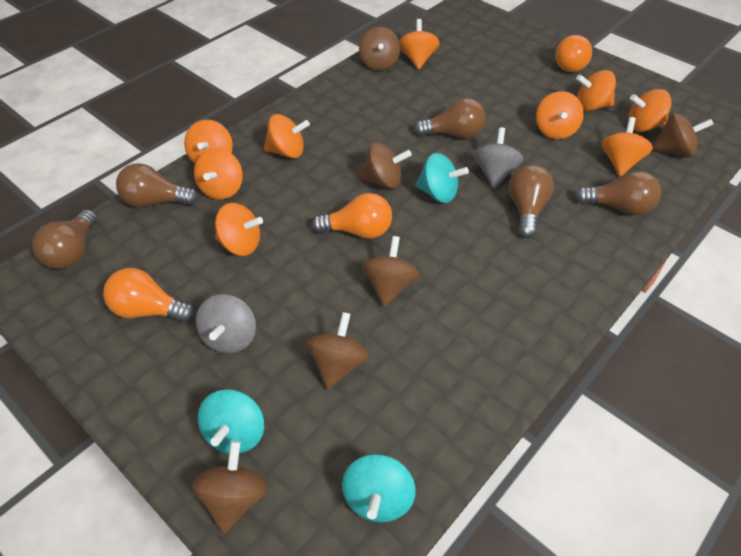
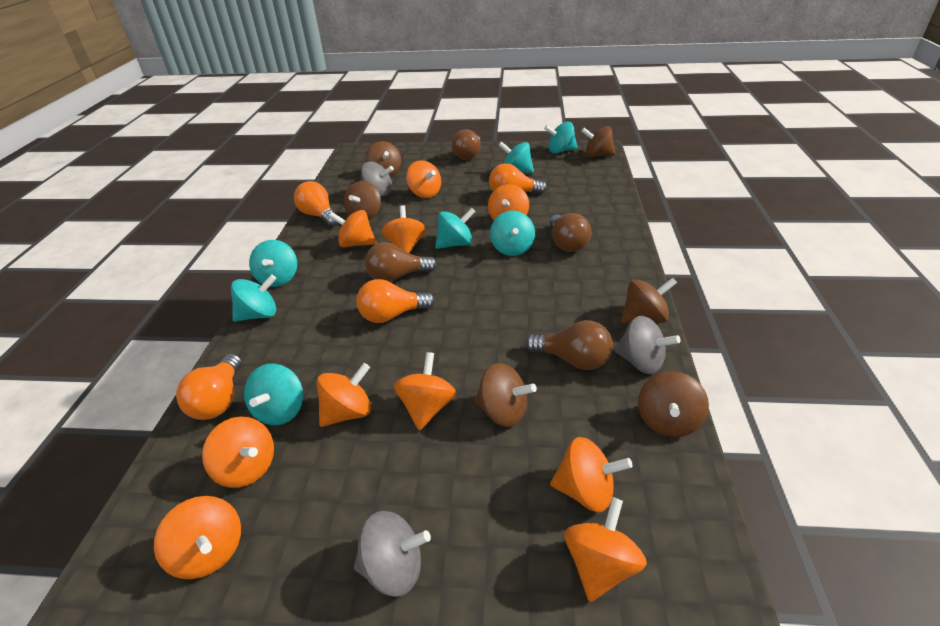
brown light bulb: [32,210,97,269] [116,163,198,207] [415,98,486,138] [509,164,554,238] [575,171,661,215] = 5 -> [365,242,437,282] [452,129,480,160] [525,320,613,370] [550,213,591,252] = 4
grey spinning top: [196,294,256,353] [473,127,523,188] = 2 -> [354,511,431,597] [361,162,394,196] [614,316,681,374] = 3
orange light bulb: [103,268,195,322] [312,193,392,239] [555,35,592,72] = 3 -> [176,354,242,420] [294,181,338,227] [357,279,435,323] [489,163,547,194] = 4
orange spinning top: [184,120,233,164] [194,148,243,200] [215,203,263,256] [264,114,310,158] [399,19,440,69] [536,91,584,139] [576,70,616,111] [601,117,653,176] [628,89,672,132] = 9 -> [154,496,241,579] [202,417,274,488] [317,363,371,427] [329,210,377,248] [382,205,426,253] [394,352,456,430] [406,160,441,198] [488,184,529,220] [550,437,633,512] [564,497,647,602] = 10
turquoise spinning top: [198,389,264,453] [342,454,416,523] [415,153,469,203] = 3 -> [231,274,276,322] [244,364,303,425] [249,240,297,287] [435,208,476,249] [490,211,535,256] [499,141,534,173] [544,122,577,153] = 7

